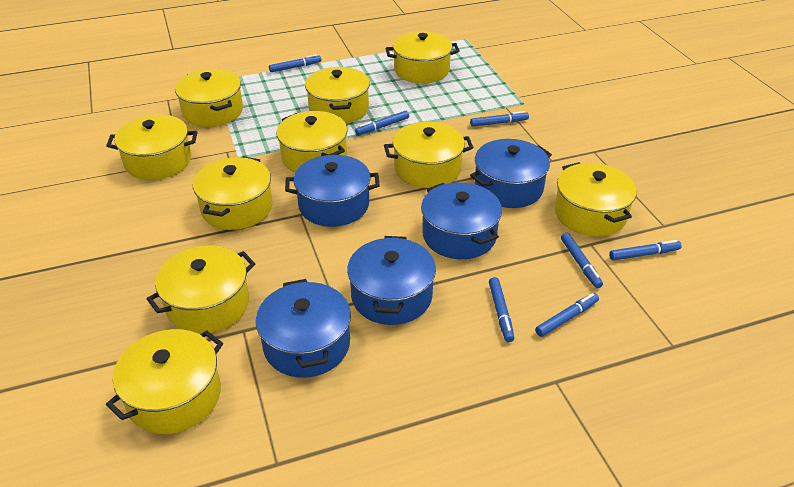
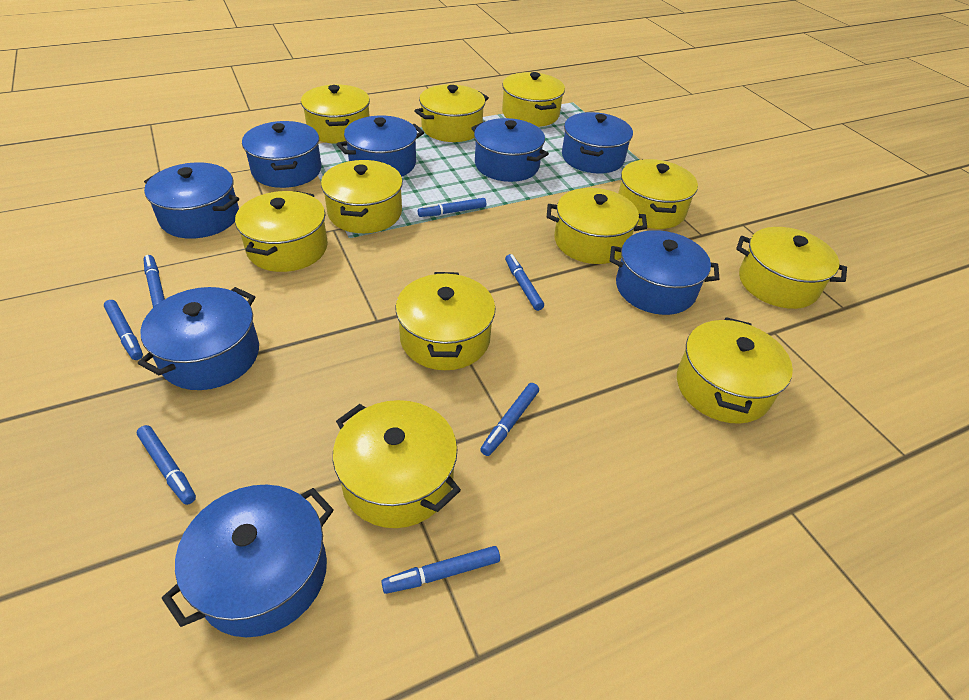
blue pot: [256,279,351,378] [285,155,380,227] [347,236,436,325] [421,182,502,259] [470,139,552,208] = 5 -> [138,287,259,390] [144,162,239,239] [162,485,334,637] [242,121,321,188] [336,116,424,177] [471,118,549,182] [562,112,633,174] [610,230,719,315] = 8
yellow pot: [106,115,197,180] [106,329,223,434] [146,246,256,334] [175,69,243,127] [193,157,273,230] [276,111,348,172] [305,67,370,123] [384,122,474,188] [386,31,460,83] [555,162,637,236] = 10 -> [235,191,328,272] [301,84,370,144] [321,160,403,233] [333,400,461,528] [395,272,495,370] [415,84,489,142] [502,72,565,127] [547,188,647,264] [618,159,698,229] [677,317,793,424] [736,227,847,309] = 11

